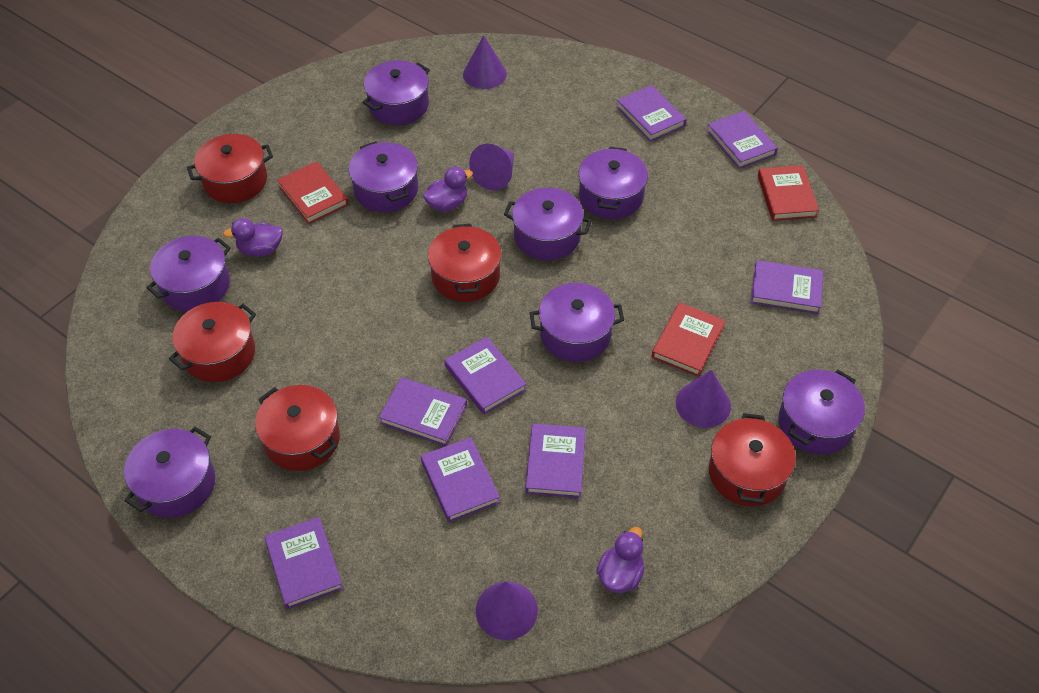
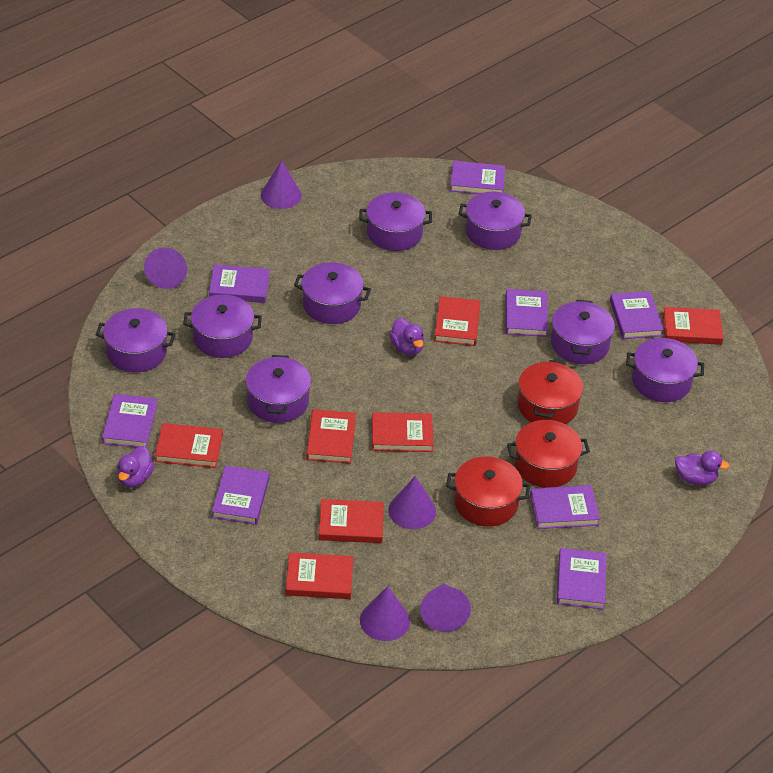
purple cone: [463,35,507,89] [469,144,514,191] [476,581,538,640] [676,370,731,428] = 4 -> [144,248,187,289] [261,160,302,209] [360,586,410,641] [388,476,436,529] [420,583,471,632] = 5
red book: [277,161,349,224] [651,303,725,377] [758,165,819,221] = 3 -> [155,423,223,468] [286,552,353,599] [306,409,356,464] [319,499,384,543] [372,412,434,452] [434,296,481,346] [663,307,723,345] = 7
red pot: [169,302,256,382] [187,134,273,203] [255,385,340,471] [428,224,501,302] [709,413,796,506] = 5 -> [446,456,530,527] [507,420,590,488] [518,360,583,424] = 3

